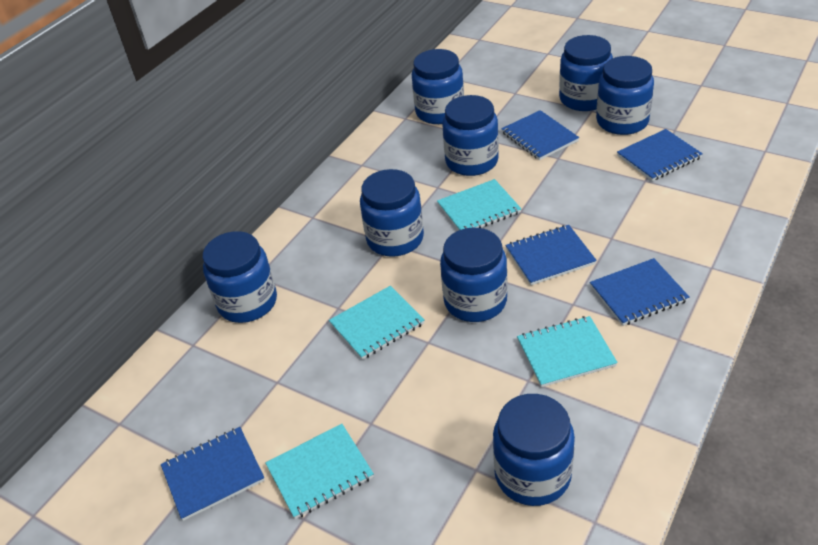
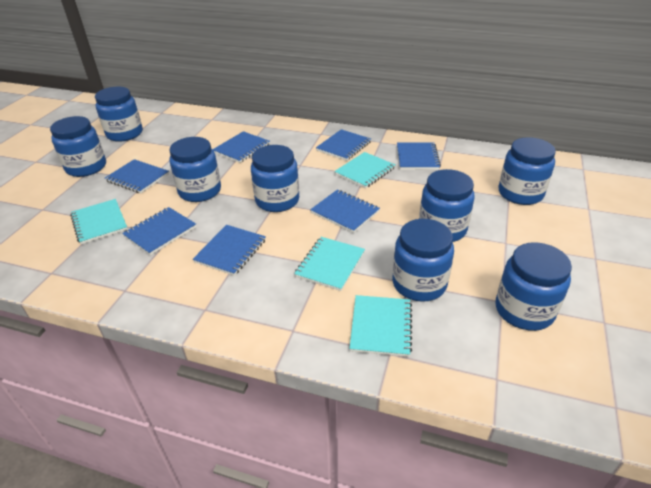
blue notebook: [161,427,265,521] [501,110,579,160] [505,225,597,285] [590,258,690,326] [617,129,703,181] = 5 -> [105,159,169,193] [122,207,196,255] [193,225,266,276] [213,131,270,163] [310,190,380,233] [316,129,371,161] [397,143,441,170] = 7

